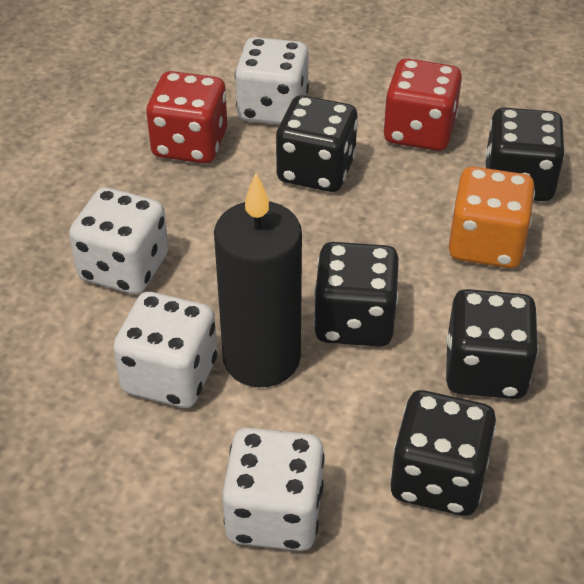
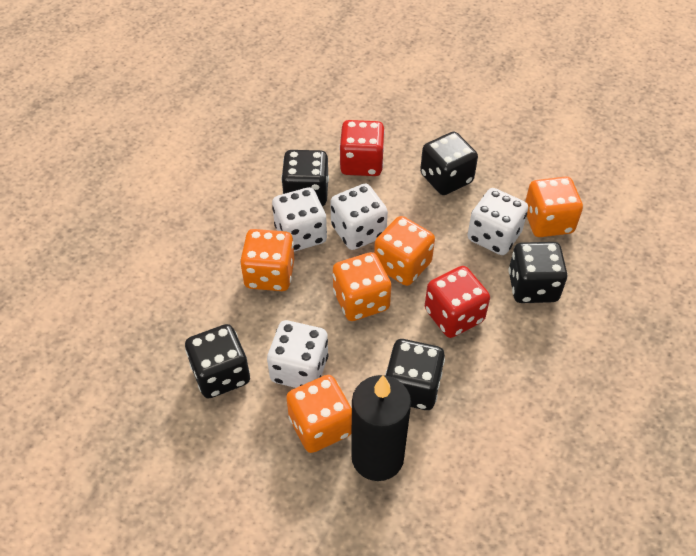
orange dice: [449,166,535,268] = 1 -> [240,229,294,291] [286,375,352,453] [333,252,391,321] [374,216,435,286] [525,176,583,237] = 5

